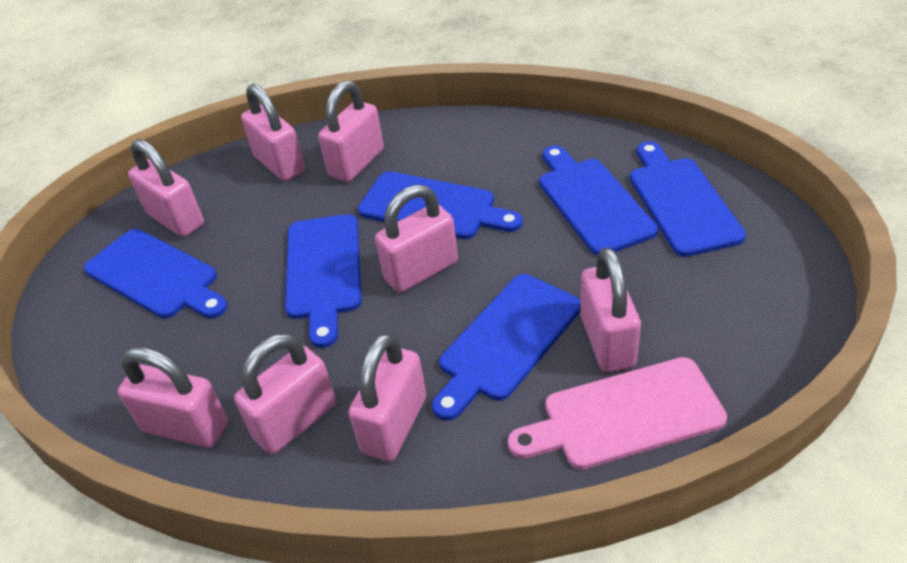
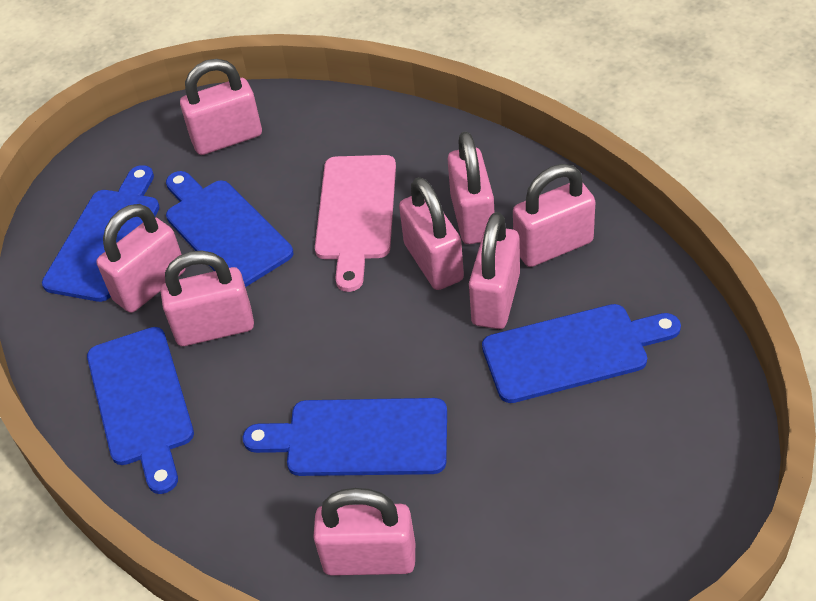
blue cutting board: [84,229,228,318] [285,214,362,348] [358,171,523,239] [432,274,581,421] [539,145,658,256] [630,141,746,257] = 6 -> [42,165,160,302] [87,327,194,494] [166,171,293,287] [243,398,447,476] [482,304,681,403] = 5

